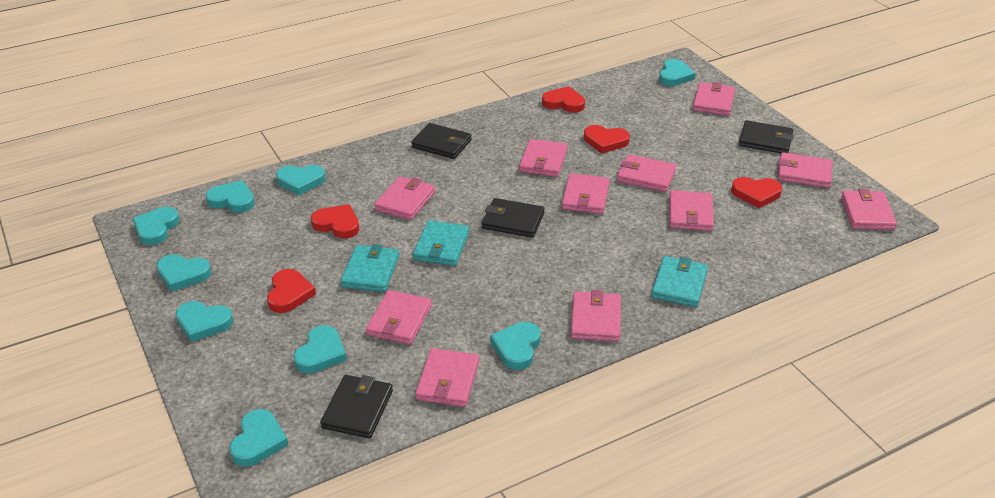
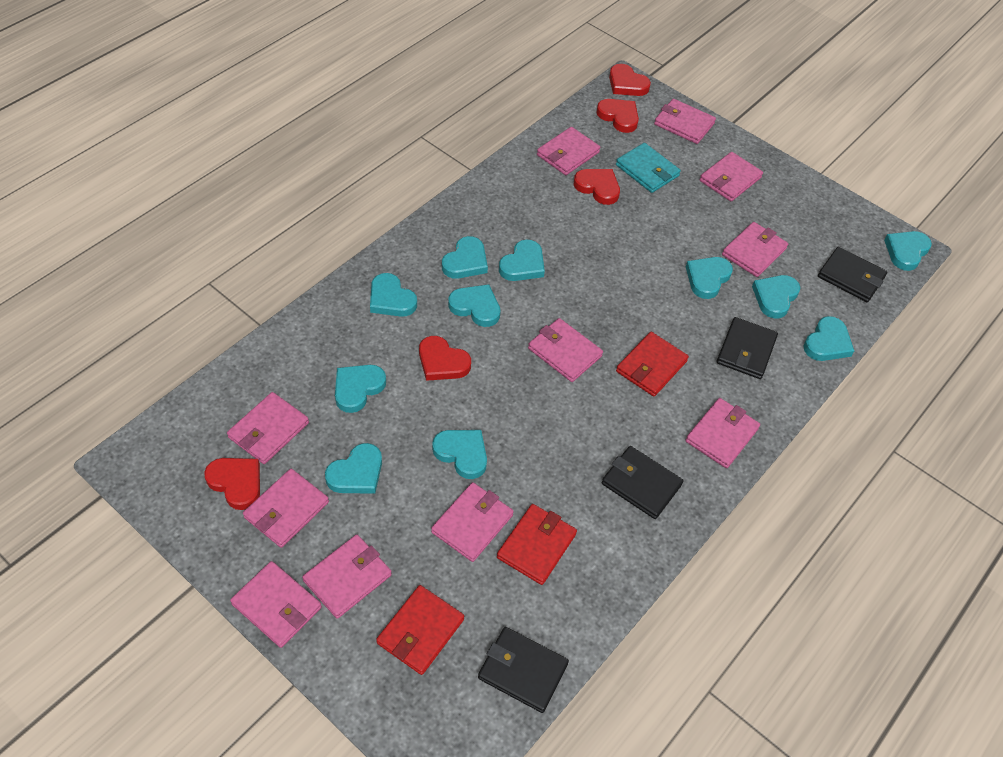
red wallet: none = 0 -> [376,585,464,675] [497,504,577,585] [616,332,689,397] = 3
turquoise heart: [132,207,180,245] [156,254,211,292] [176,301,233,342] [206,180,255,213] [229,409,288,466] [276,165,326,195] [293,325,347,373] [490,322,541,370] [659,59,696,86] = 9 -> [325,443,382,494] [335,365,386,413] [370,273,417,317] [432,430,487,479] [442,236,488,279] [448,284,501,327] [499,240,545,281] [686,257,733,299] [752,275,800,319] [803,316,854,361] [884,231,932,271] = 11
turquoise wallet: [340,244,399,292] [413,220,469,266] [651,256,708,307] = 3 -> [616,143,681,193] = 1

